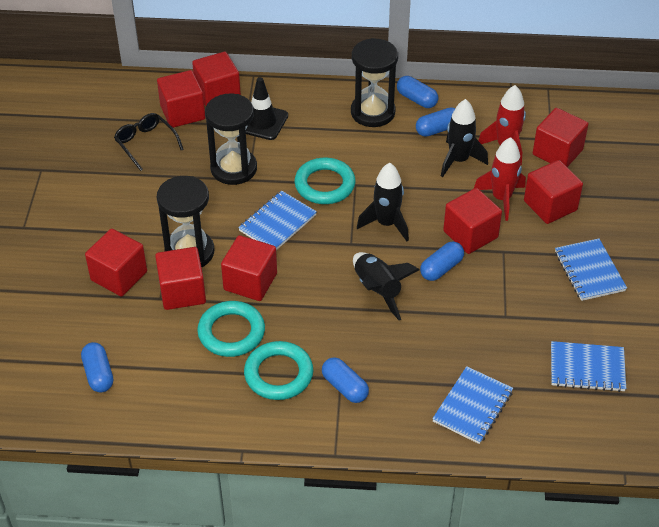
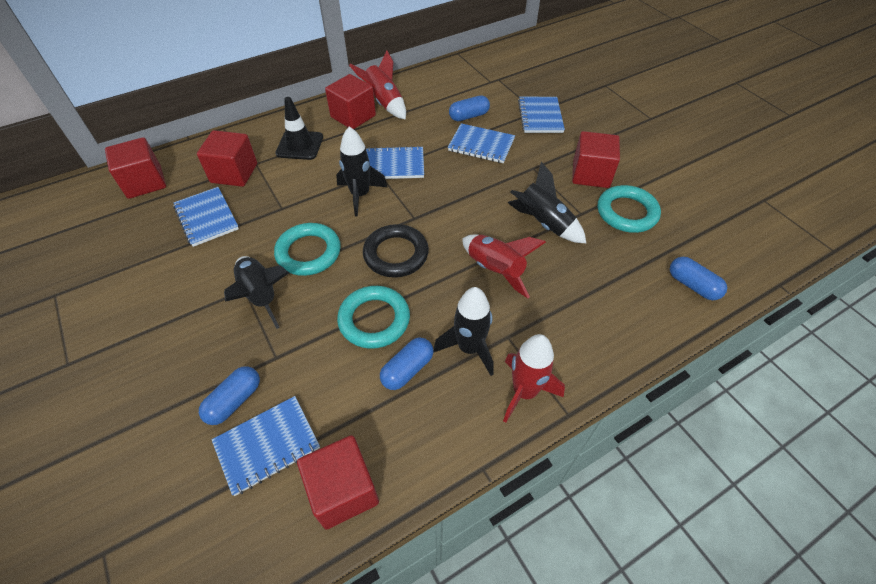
black glasses: [114,113,184,171] = 1 -> none = 0
black hourglass: [157,176,214,267] [205,94,257,185] [351,38,398,127] = 3 -> none = 0
black ring: none = 0 -> [363,224,429,277] = 1
black rocket: [353,252,419,320] [357,163,409,241] [441,99,488,177] = 3 -> [224,256,289,329] [336,126,387,217] [433,287,494,376] [508,162,586,243] = 4
blue capsule: [81,342,113,392] [322,357,369,403] [397,76,438,108] [416,107,455,137] [420,241,464,281] = 5 -> [199,366,260,425] [380,338,433,390] [449,96,490,121] [670,257,727,300] = 4
blue notebook: [238,191,317,250] [432,366,513,444] [551,341,626,392] [555,238,627,301] = 4 -> [173,187,239,247] [212,396,320,496] [366,146,424,179] [448,123,515,163] [518,97,565,133] = 5
red cube: [85,229,147,297] [155,247,206,310] [157,70,205,128] [192,52,241,106] [221,235,277,301] [443,188,502,254] [524,160,583,224] [533,108,588,167] = 8 -> [105,137,166,199] [197,130,257,187] [297,435,379,529] [325,74,376,129] [572,131,620,188] = 5
red rocket: [474,137,526,221] [478,85,526,165] = 2 -> [349,51,406,120] [462,235,546,298] [503,334,565,423] = 3

